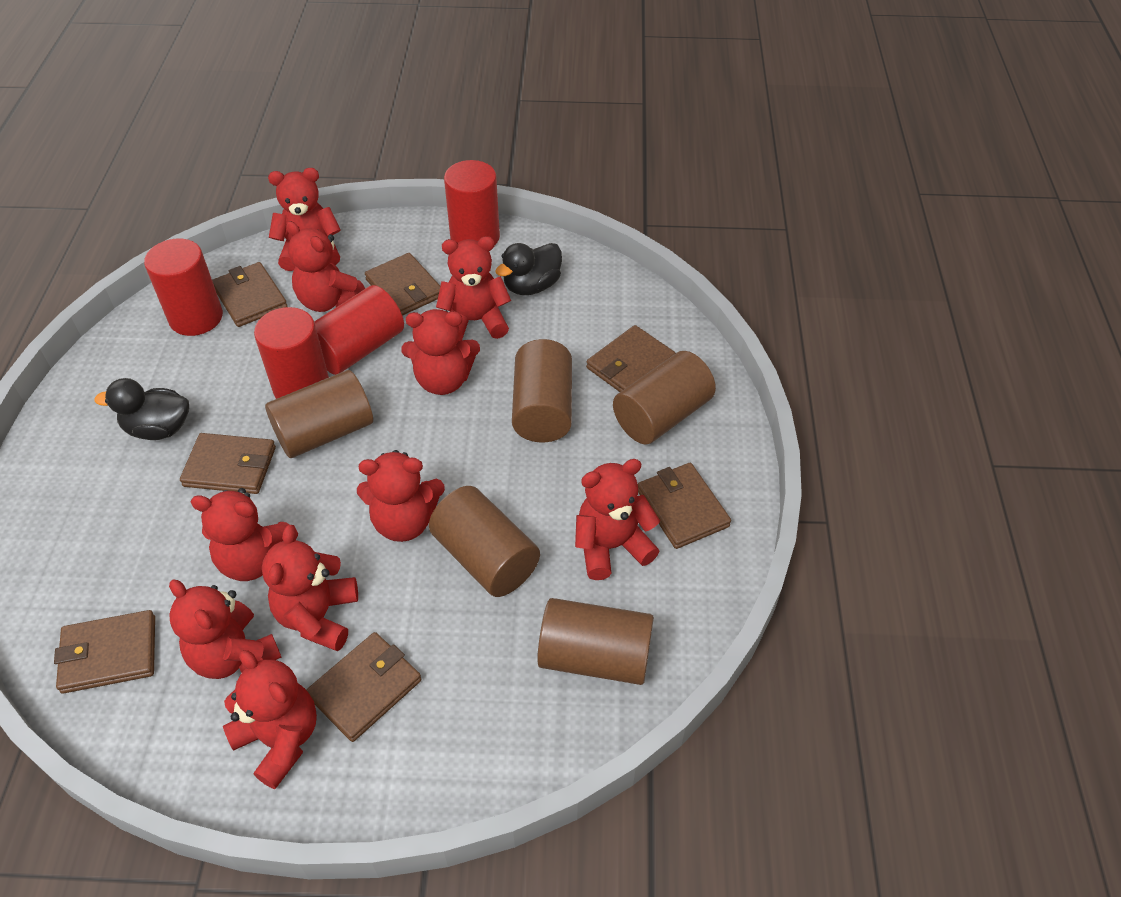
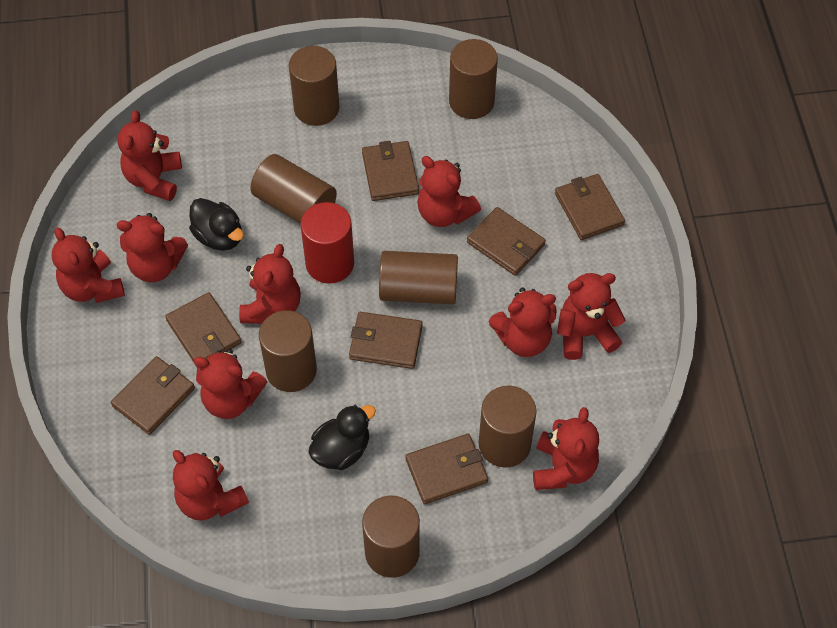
brown cylinder: [265,370,373,458] [429,486,540,597] [512,339,572,442] [537,598,654,685] [613,351,716,444] = 5 -> [251,154,337,223] [259,310,317,392] [289,46,340,126] [362,496,420,578] [379,251,458,304] [449,39,498,119] [479,386,537,468] = 7
red cylinder: [144,238,223,336] [254,307,329,399] [314,285,404,375] [444,160,500,245] = 4 -> [300,202,354,284] = 1

